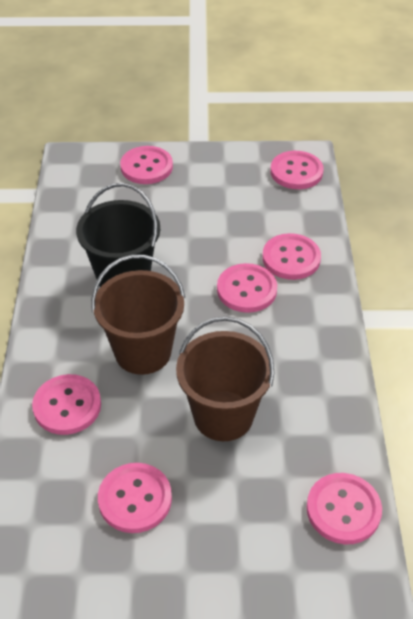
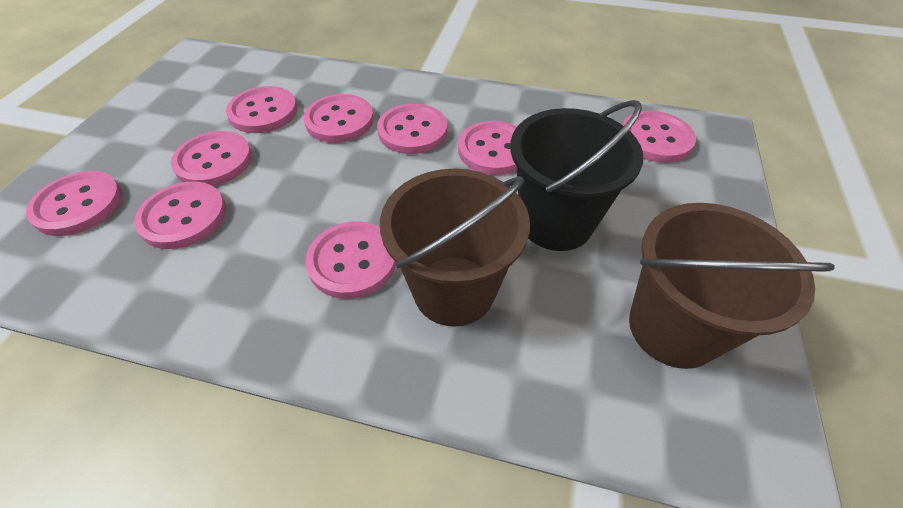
pink button: [32,374,101,435] [98,463,172,533] [120,146,173,184] [217,263,277,313] [262,233,321,280] [270,151,324,189] [306,473,382,544] = 7 -> [26,171,122,236] [134,182,226,249] [171,131,252,186] [226,86,298,133] [303,94,374,143] [305,221,396,299] [377,104,447,154] [458,121,517,175] [622,111,696,163] = 9

